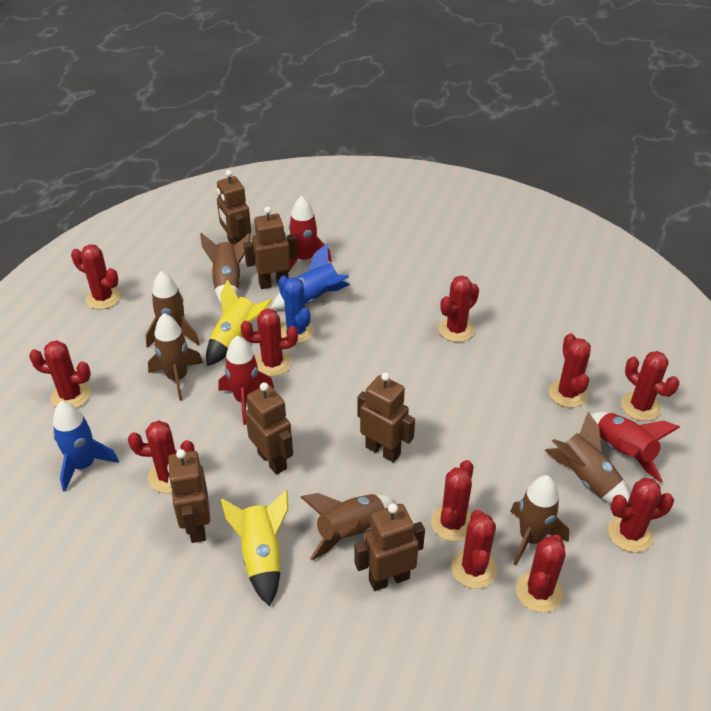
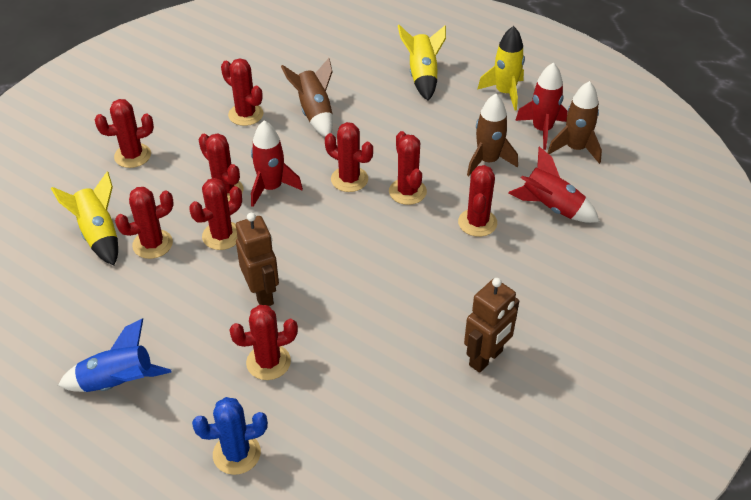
blue rocket: [53,401,119,492] [271,243,350,310] = 2 -> [58,318,171,392] = 1
brown robot: [167,449,210,543] [217,170,251,245] [243,207,297,289] [245,382,293,475] [355,503,425,591] [357,372,415,462] = 6 -> [236,213,279,306] [464,278,519,373] = 2
brown rocket: [146,271,200,348] [148,313,203,401] [200,233,251,305] [301,493,395,560] [510,475,569,566] [545,412,630,504] = 6 -> [281,58,333,137] [467,94,518,176] [547,81,602,164] = 3
red cactus: [29,340,91,408] [71,244,121,309] [128,420,195,493] [241,309,298,377] [431,460,473,542] [439,275,479,342] [451,510,497,589] [516,535,566,613] [549,333,591,408] [608,478,674,552] [621,351,679,421] = 11 -> [95,99,154,168] [115,187,174,259] [189,178,242,250] [199,133,243,202] [221,58,263,126] [229,305,298,380] [325,122,373,192] [389,131,427,205] [458,165,497,237] = 9
yellow rocket: [206,279,272,366] [221,490,288,606] = 2 -> [51,171,118,265] [398,25,446,101] [477,26,525,110] = 3

